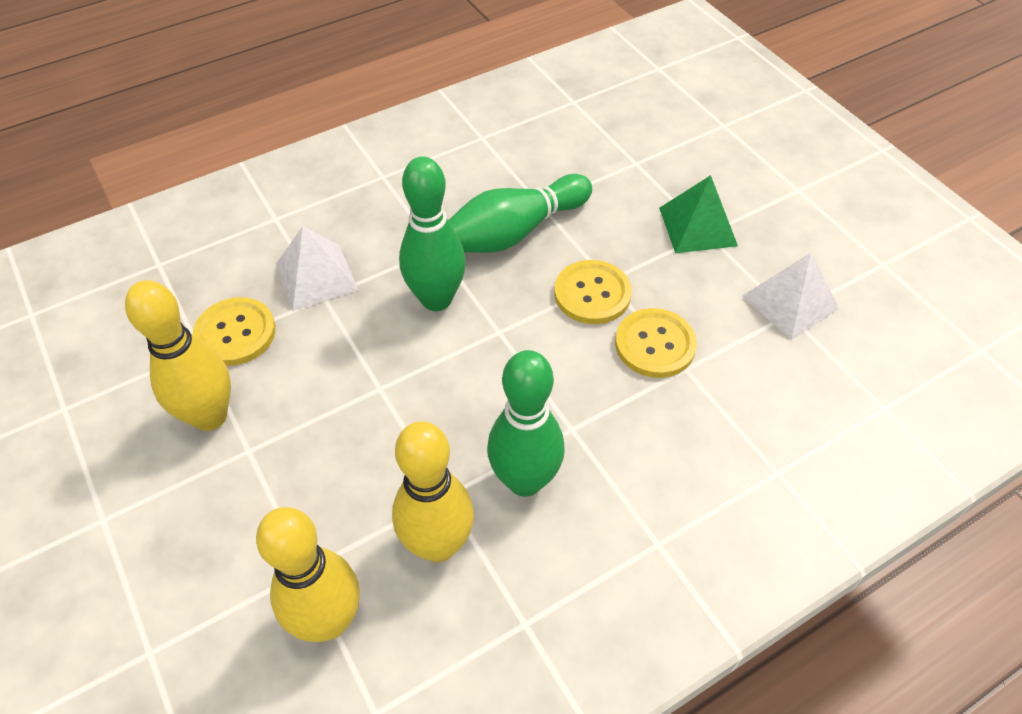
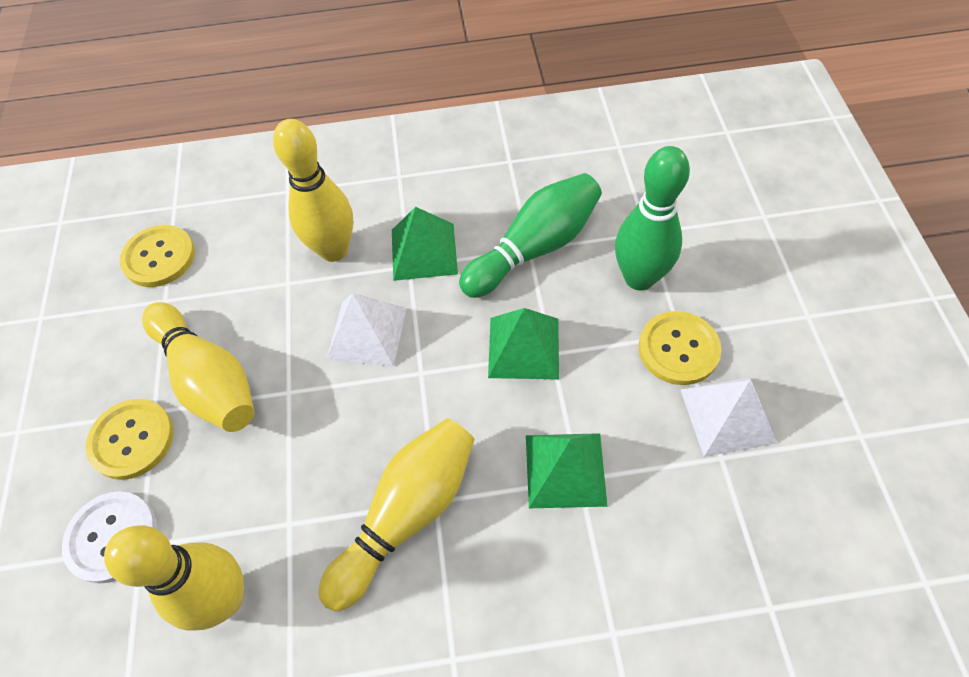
green bowling pin: [399,157,466,311] [448,174,592,253] [487,350,565,497] = 3 -> [459,173,602,298] [615,146,690,291] = 2
green pyramid: [659,175,738,253] = 1 -> [392,207,458,281] [488,308,559,379] [526,433,607,508] = 3
white button: none = 0 -> [62,491,157,584] = 1
yellow bowling pin: [125,280,231,431] [256,507,360,642] [392,421,474,562] = 3 -> [104,525,244,631] [142,302,254,432] [273,119,353,262] [318,418,475,611] = 4

